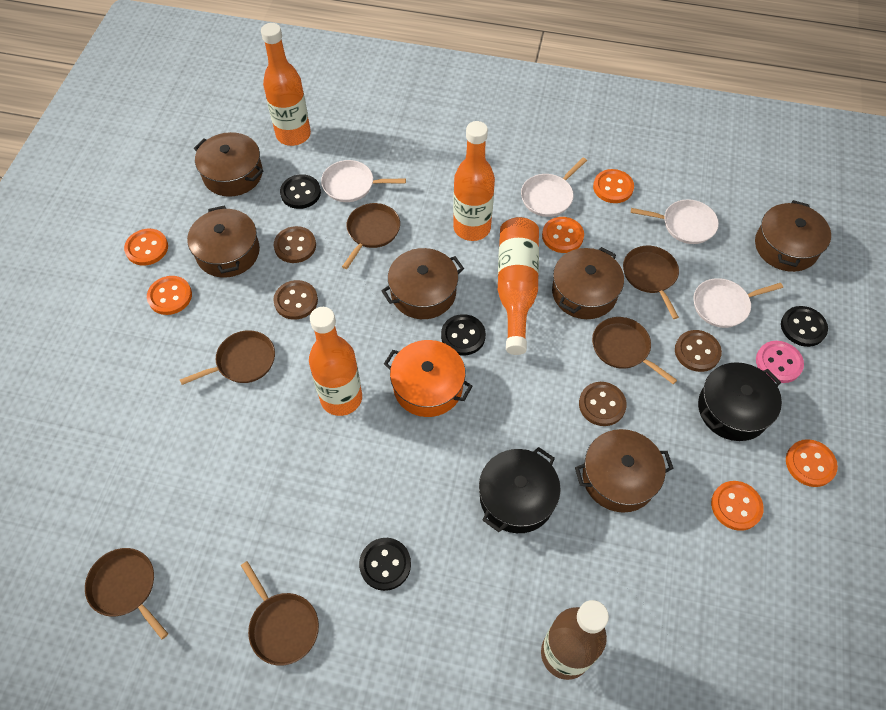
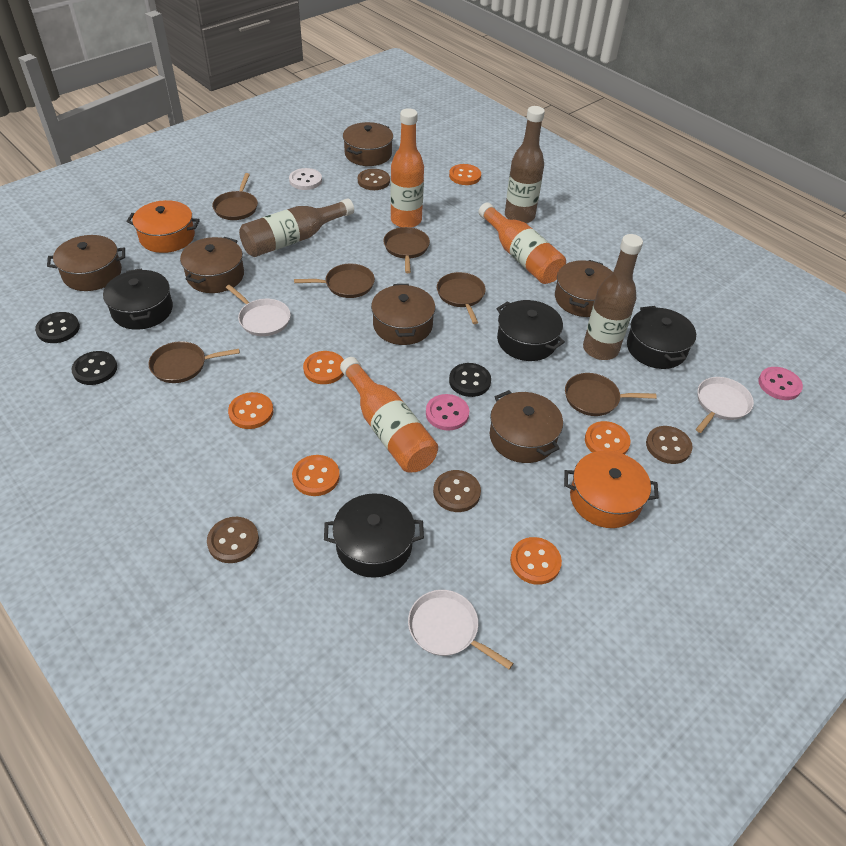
black button: [280,174,321,209] [359,538,411,591] [441,314,486,355] [781,306,828,347] = 4 -> [35,312,80,343] [71,351,117,385] [449,363,491,397] = 3
black pot: [479,447,561,533] [698,362,782,441] = 2 -> [103,268,173,330] [324,493,424,578] [497,300,565,361] [627,306,696,369] = 4
brown bottle: [541,600,609,680] = 1 -> [239,199,354,257] [505,106,545,223] [583,234,643,360] = 3
orange bottle: [261,23,311,146] [309,307,362,416] [453,121,495,241] [498,217,539,355] = 4 -> [340,357,438,473] [390,108,424,228] [479,202,566,284] = 3
orange pot: [384,340,473,417] = 1 -> [126,200,200,253] [564,451,659,528] = 2
pink button: [756,341,804,383] = 1 -> [426,394,469,430] [758,367,803,400] = 2
white button: none = 0 -> [289,168,322,190] = 1
white pan: [321,160,406,202] [521,157,587,217] [631,199,719,244] [694,278,783,328] = 4 -> [226,285,291,336] [408,590,513,669] [696,377,754,433] = 3

